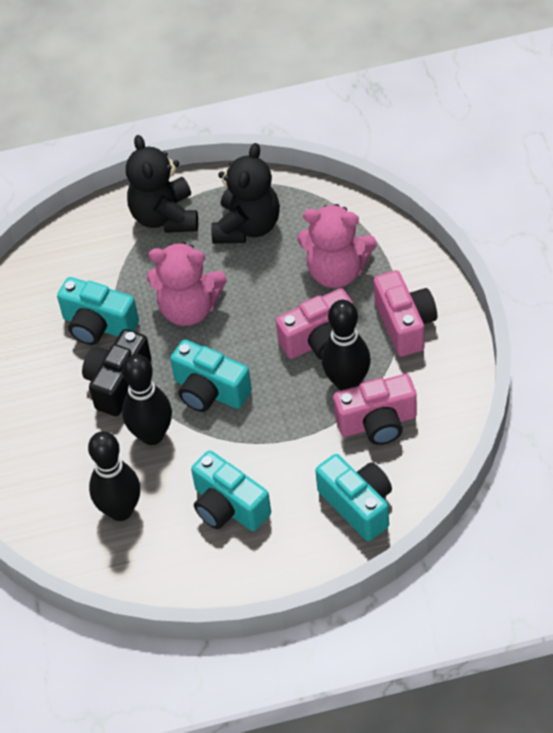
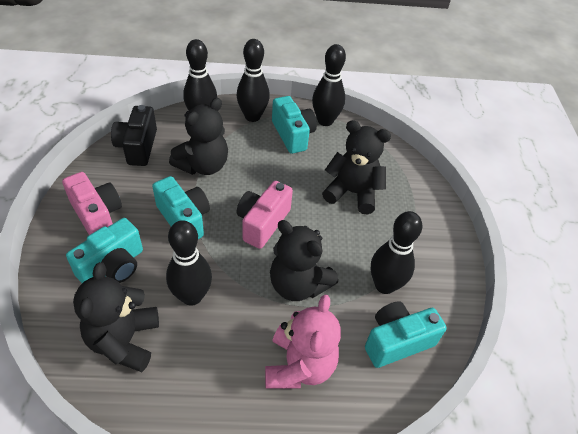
black bowling pin: [88,431,140,521] [122,354,172,445] [321,300,371,391] = 3 -> [166,220,212,306] [183,39,217,111] [236,39,270,122] [312,44,346,126] [371,211,422,294] = 5
black teddy bear: [126,135,198,233] [211,143,280,244] = 2 -> [73,262,159,372] [169,98,228,175] [270,220,338,301] [322,120,391,214] = 4
pink camera: [276,288,356,360] [333,374,417,445] [374,270,437,357] = 3 -> [62,172,122,235] [237,181,293,249] = 2
pink teddy bear: [147,242,226,326] [297,204,377,288] = 2 -> [265,294,341,389] = 1

